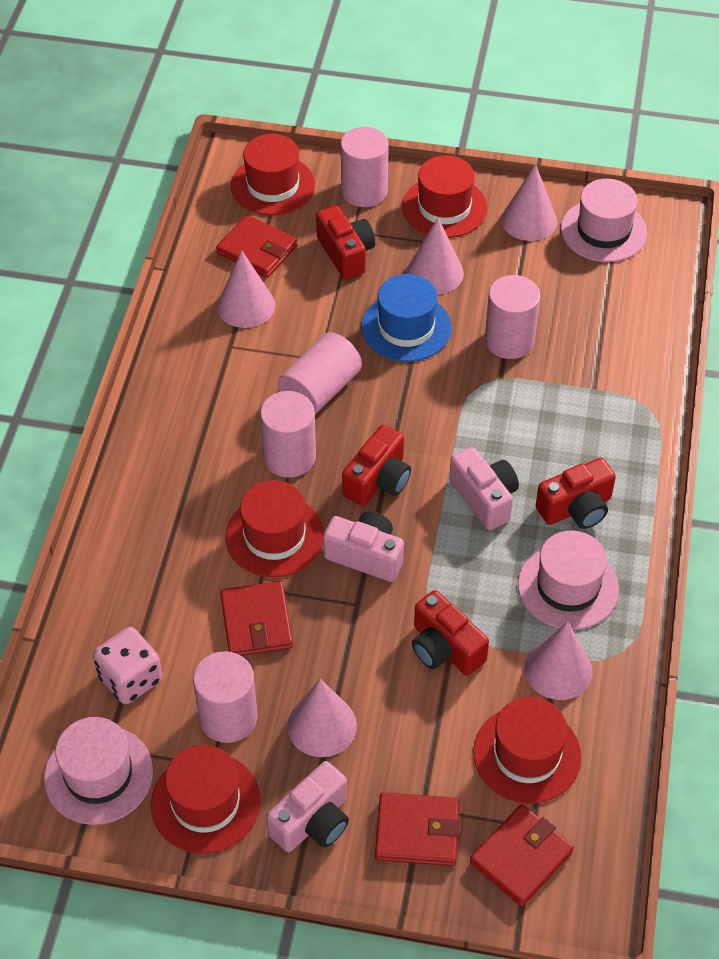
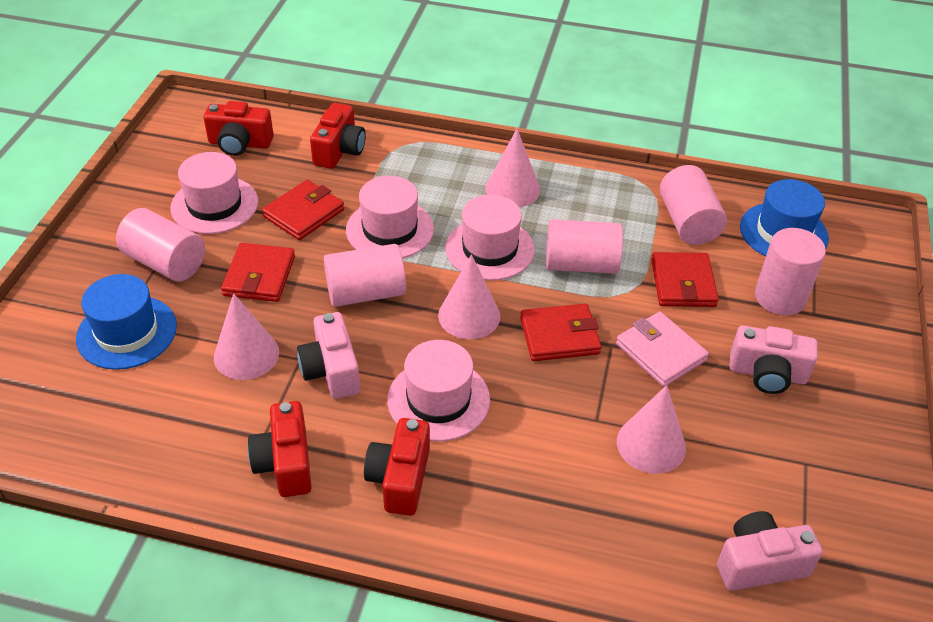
blue hat: [361,274,452,362] = 1 -> [76,274,177,370] [740,179,829,256] = 2
pink cone: [217,250,275,328] [287,679,357,757] [406,218,464,294] [501,164,557,241] [524,621,593,700] = 5 -> [214,293,279,380] [438,254,500,339] [485,129,540,207] [617,385,686,474] = 4
pink dice: [93,627,163,704] = 1 -> none = 0
pink hat: [44,717,153,825] [518,531,619,630] [561,179,647,262] = 3 -> [170,152,258,234] [346,176,434,258] [387,340,490,441] [445,195,535,281] = 4
pink wallet: none = 0 -> [616,312,709,387] = 1
red hat: [151,745,261,854] [225,480,324,578] [231,134,315,215] [402,155,487,238] [473,697,581,804] = 5 -> none = 0

